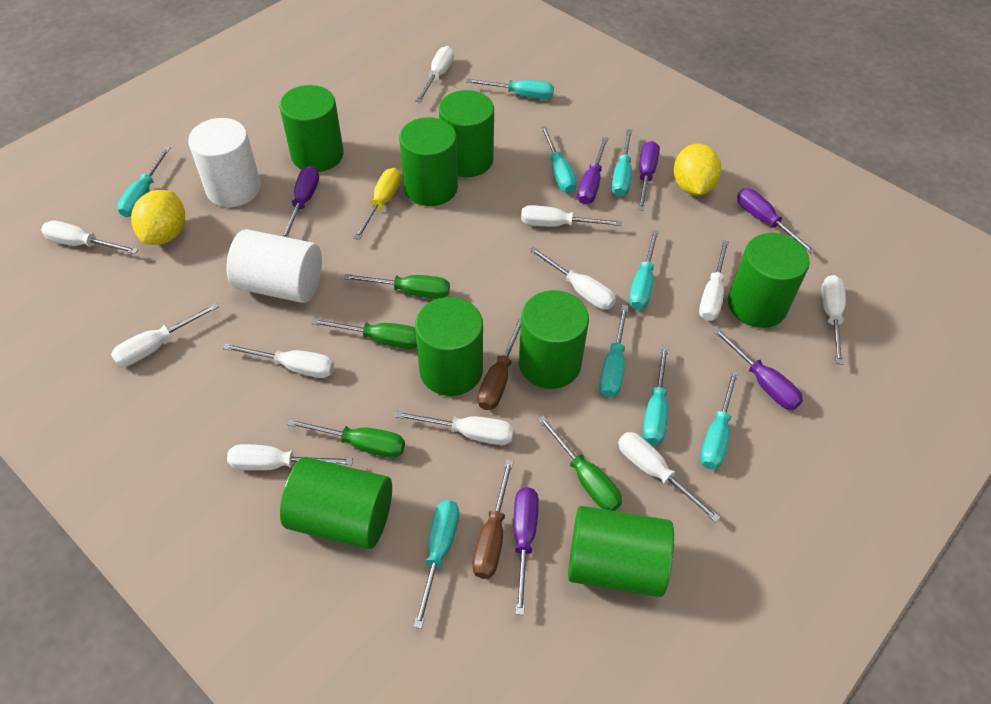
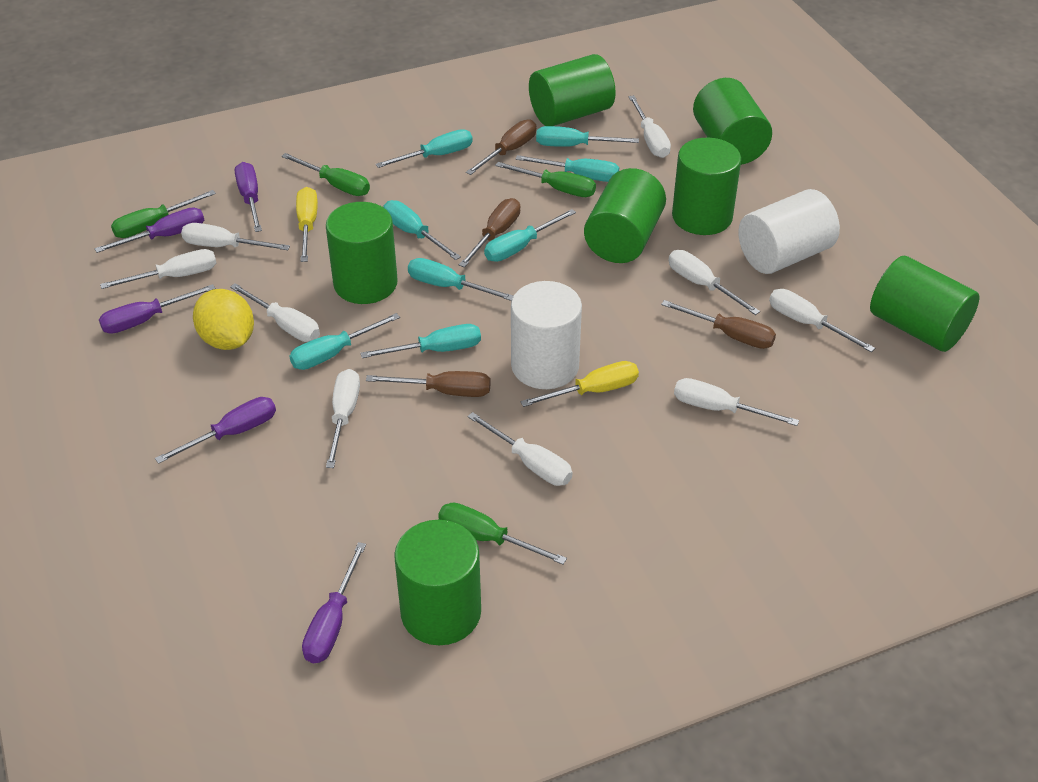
brown screwdriver: [472,459,514,579] [478,318,521,410] = 2 -> [366,371,491,397] [459,198,520,268] [466,119,536,175] [661,300,776,349] = 4
green cylinder: [279,85,344,172] [280,457,392,549] [399,117,458,206] [415,297,483,396] [439,90,494,177] [519,290,589,389] [568,506,674,597] [728,233,810,328] = 8 -> [326,202,397,304] [394,520,481,645] [529,54,616,126] [584,168,666,263] [672,138,741,235] [693,78,772,165] [870,256,979,352] = 7
purple screwdriver: [282,166,319,237] [513,487,539,615] [577,137,608,204] [638,141,660,211] [713,327,803,410] [737,188,816,254] = 6 -> [95,207,204,253] [99,284,216,334] [155,397,276,464] [235,162,262,232] [302,542,366,663] = 5
turquoise screwdriver: [117,146,171,217] [413,500,459,629] [466,79,554,99] [541,126,577,193] [599,305,629,397] [611,129,632,197] [629,230,659,310] [642,346,669,445] [700,370,739,469] = 9 -> [289,313,400,370] [360,324,481,358] [376,129,473,168] [383,200,461,260] [408,258,513,301] [484,209,576,262] [516,155,619,182] [536,126,639,147] = 8
white screwdriver: [41,221,139,254] [111,303,219,367] [223,343,334,378] [227,444,353,471] [395,411,514,445] [416,46,454,103] [521,205,622,227] [529,247,616,310] [618,432,721,523] [699,240,729,321] [822,275,846,365] = 11 -> [100,249,216,289] [181,223,290,250] [230,283,320,342] [326,369,360,468] [467,412,573,486] [629,95,671,158] [669,250,760,315] [674,378,799,426] [769,289,875,352] = 9
yellow lemon: [131,190,185,245] [674,144,721,195] = 2 -> [193,289,254,350] = 1
yellow screwdriver: [354,168,401,240] = 1 -> [296,187,318,262] [520,361,639,407] = 2

